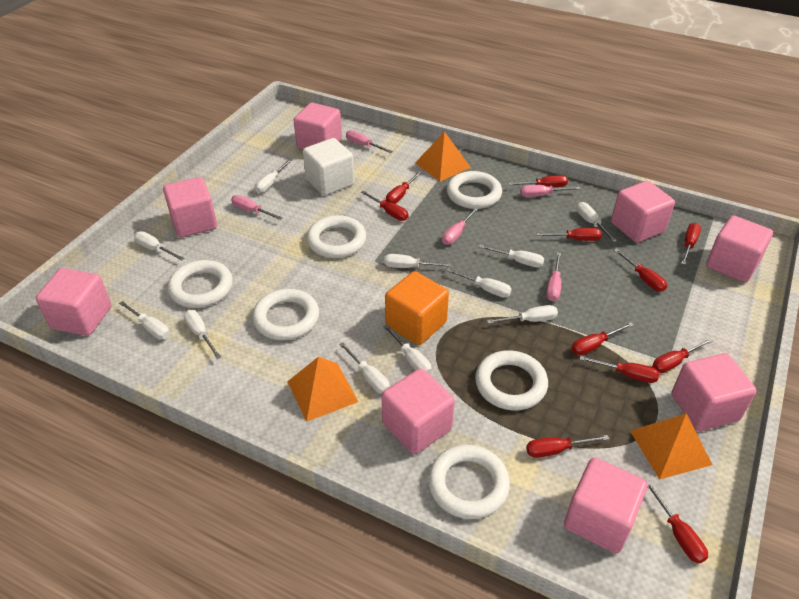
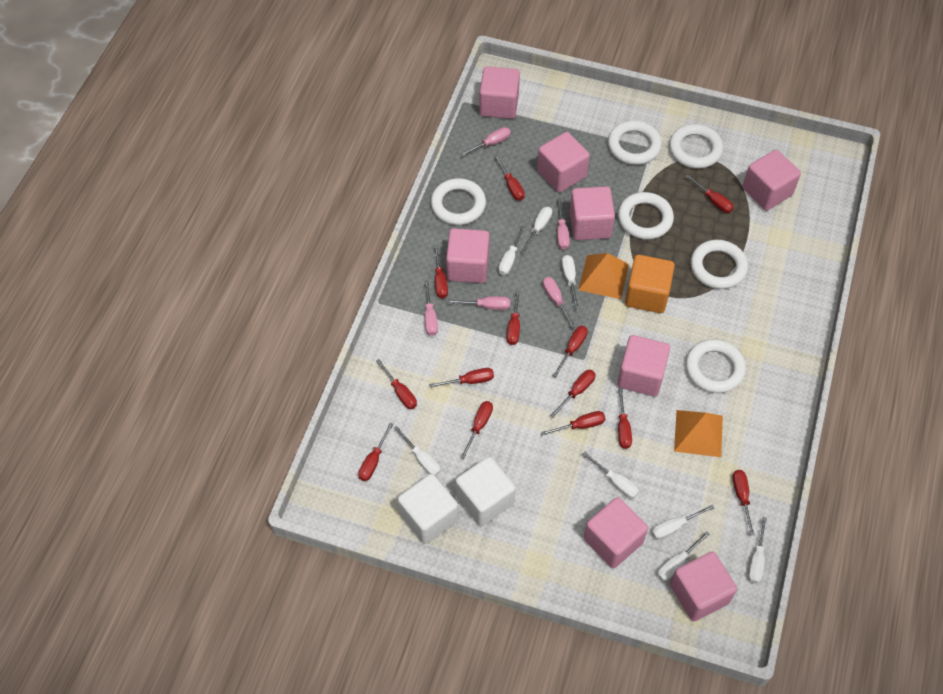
orange pyramid: [287,357,358,422] [415,131,471,181] [630,413,713,480] = 3 -> [578,253,629,299] [674,410,723,457] = 2
red screwdriver: [361,191,409,221] [386,171,422,204] [509,175,568,187] [526,435,609,458] [536,228,602,241] [571,322,634,355] [580,356,659,383] [614,249,667,292] [647,481,708,563] [652,338,713,373] [681,223,701,265] = 11 -> [358,422,393,481] [376,359,417,409] [429,368,494,388] [434,245,448,299] [460,401,493,459] [494,155,525,201] [507,289,520,345] [541,411,606,436] [550,370,595,418] [553,326,588,377] [618,388,632,449] [685,174,734,213] [733,470,755,536] = 13
white cube: [303,138,354,196] = 1 -> [398,474,458,544] [455,457,515,526] = 2
white screwdriver: [119,301,170,339] [134,231,184,261] [184,310,221,359] [255,159,292,193] [339,342,390,394] [383,325,432,374] [384,254,451,268] [447,268,512,297] [479,244,544,267] [487,305,558,324] [576,202,617,242] = 11 -> [394,426,441,476] [498,225,525,275] [521,207,552,254] [562,255,579,309] [582,452,639,498] [652,504,714,539] [657,531,710,581] [748,517,767,583] = 8

